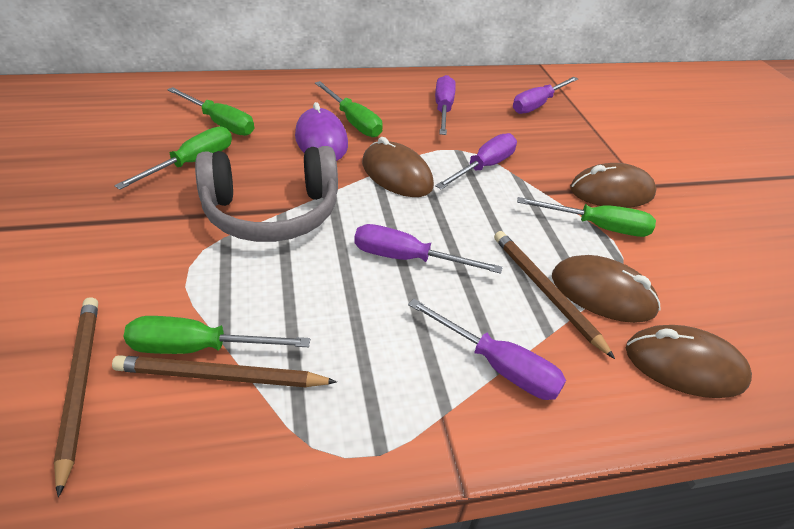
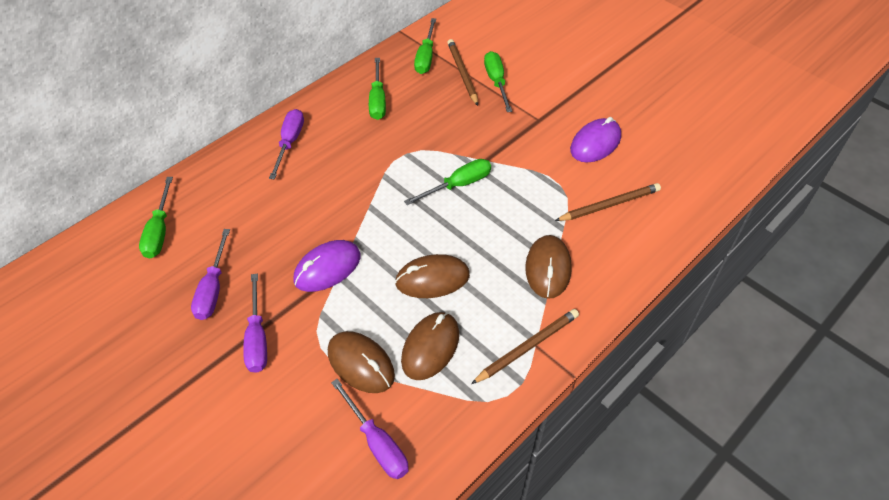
grey headphones: [195,146,338,242] = 1 -> none = 0
purple mouse: [295,102,348,161] = 1 -> [293,240,361,292] [570,117,621,163] = 2
purple screwdriver: [354,224,503,274] [408,299,566,400] [435,75,456,135] [435,133,517,190] [513,77,578,114] = 5 -> [191,229,230,320] [243,274,267,373] [269,109,304,179] [331,379,408,479] = 4

